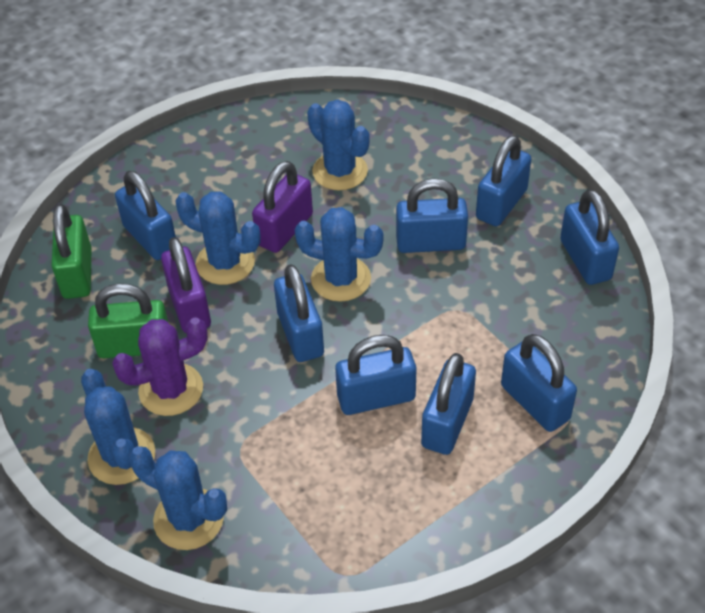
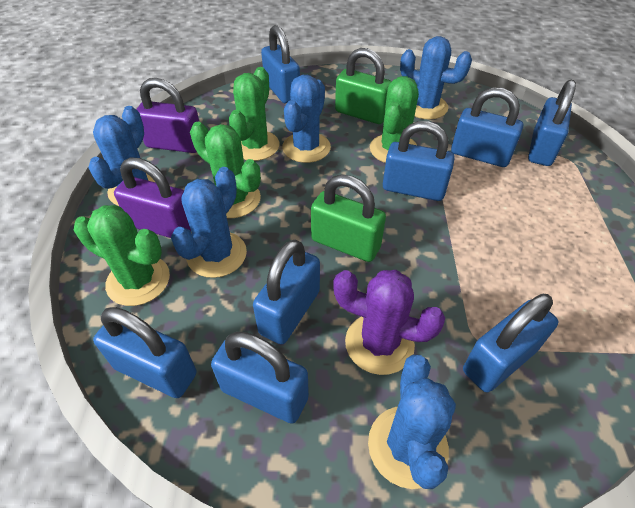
green cactus: none = 0 -> [74,205,170,306] [190,122,261,218] [229,67,279,161] [370,76,419,163] = 4

